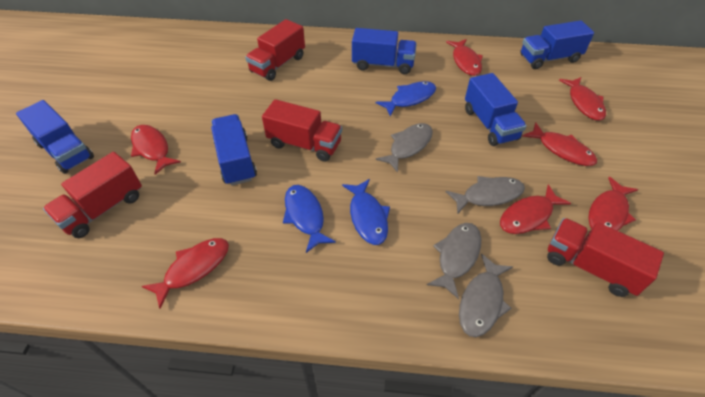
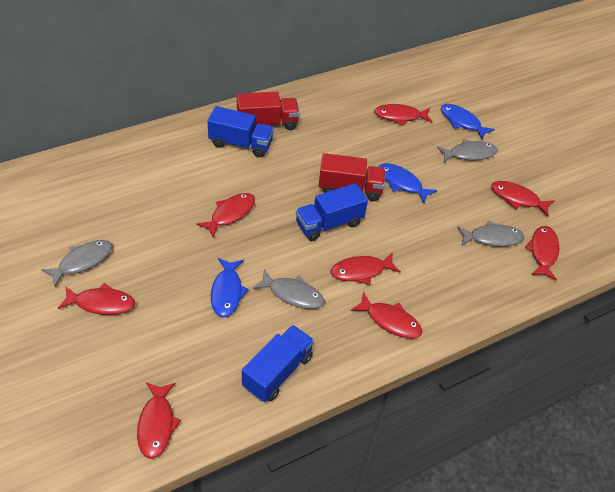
blue truck: [16,100,94,174] [211,114,257,186] [352,28,417,74] [465,73,527,146] [520,20,594,69] = 5 -> [207,106,274,157] [242,325,314,402] [296,183,368,241] = 3
red fish: [131,125,181,175] [142,238,229,309] [446,39,483,76] [500,184,571,234] [522,122,597,166] [559,77,606,121] [588,177,638,231] = 7 -> [58,283,135,315] [137,382,181,459] [196,193,255,238] [331,253,401,285] [350,292,422,339] [374,104,432,126] [491,181,554,216] [525,226,559,280] = 8
red truck: [43,152,142,238] [245,19,305,81] [262,99,342,162] [547,218,664,297] = 4 -> [237,92,299,130] [319,153,386,201] = 2

